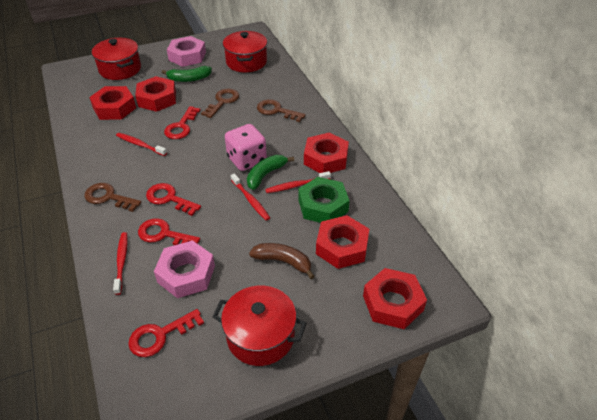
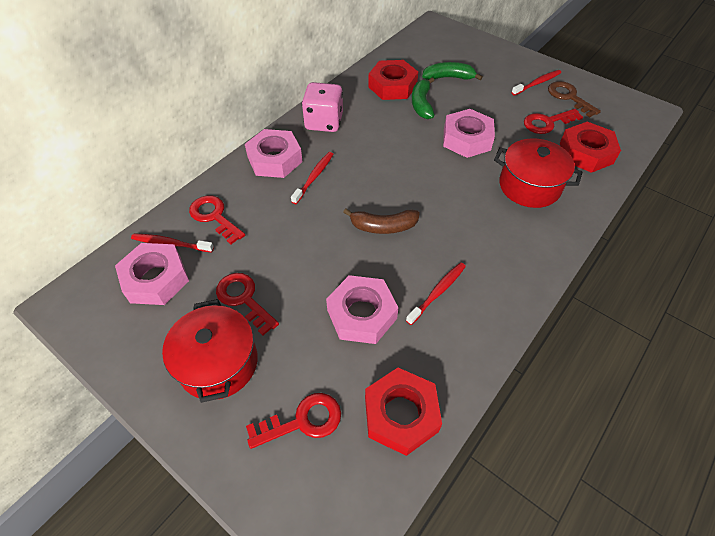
brown key: [84,183,142,212] [201,89,239,118] [257,99,306,122] = 3 -> [548,81,601,117] = 1
green nut: [298,177,350,223] = 1 -> none = 0
pink nut: [154,240,215,298] [167,36,206,67] = 2 -> [115,243,189,305] [245,129,303,178] [326,275,399,344] [443,109,495,158] = 4
red nut: [89,86,136,120] [135,76,176,112] [304,132,349,173] [316,215,369,269] [363,268,427,329] = 5 -> [365,368,442,456] [368,60,418,100] [560,122,621,173] = 3
red pot: [92,38,141,80] [212,286,307,366] [223,31,267,72] = 3 -> [162,299,258,403] [494,138,583,208] = 2

